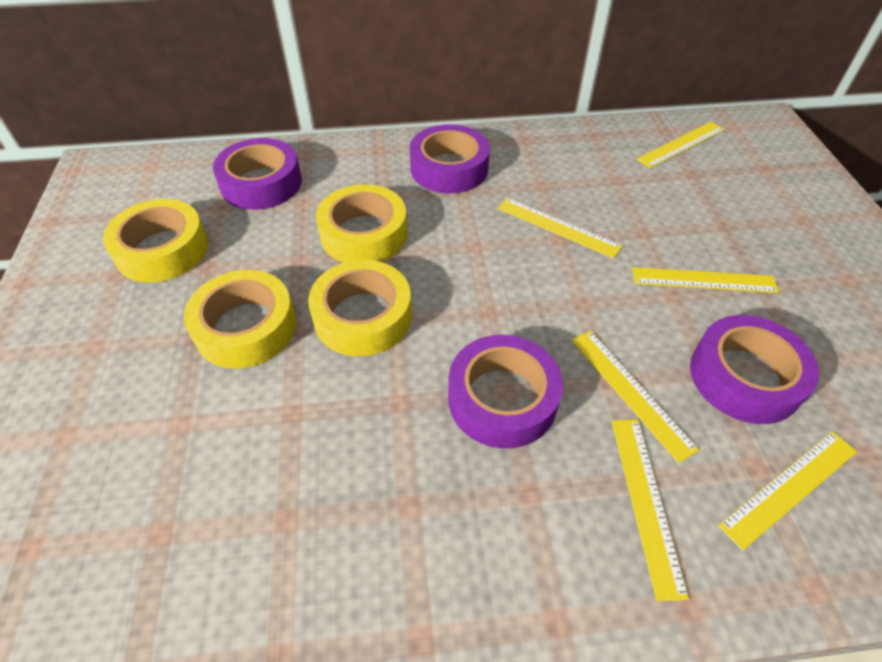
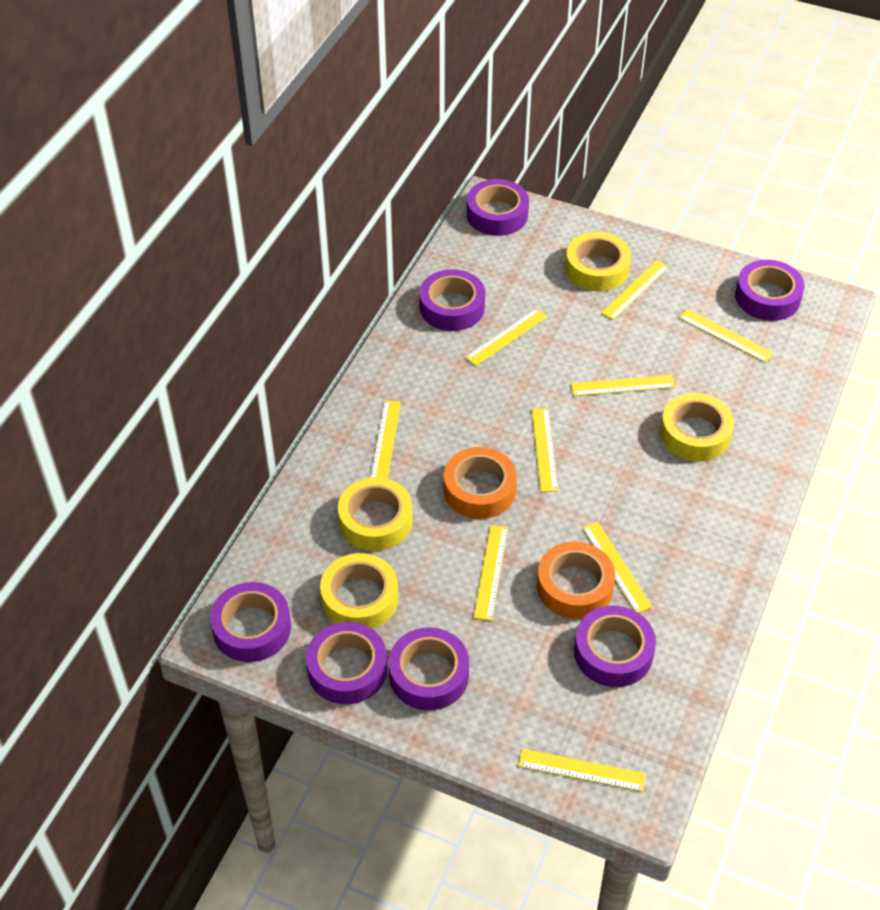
orange tape: none = 0 -> [444,447,517,519] [537,542,615,619] = 2
purple tape: [213,138,302,210] [410,124,490,193] [448,335,563,449] [690,315,819,424] = 4 -> [210,582,291,662] [306,622,387,704] [389,627,469,710] [419,269,485,331] [467,179,529,236] [574,606,656,687] [735,260,805,321] = 7
yellow ruler: [498,198,622,259] [571,331,699,463] [612,420,689,601] [632,267,779,293] [636,122,725,168] [718,431,857,551] = 6 -> [370,400,401,479] [465,308,548,366] [474,525,508,621] [518,749,646,792] [532,408,558,492] [571,375,675,396] [583,522,653,613] [601,260,669,320] [679,309,773,362] = 9

